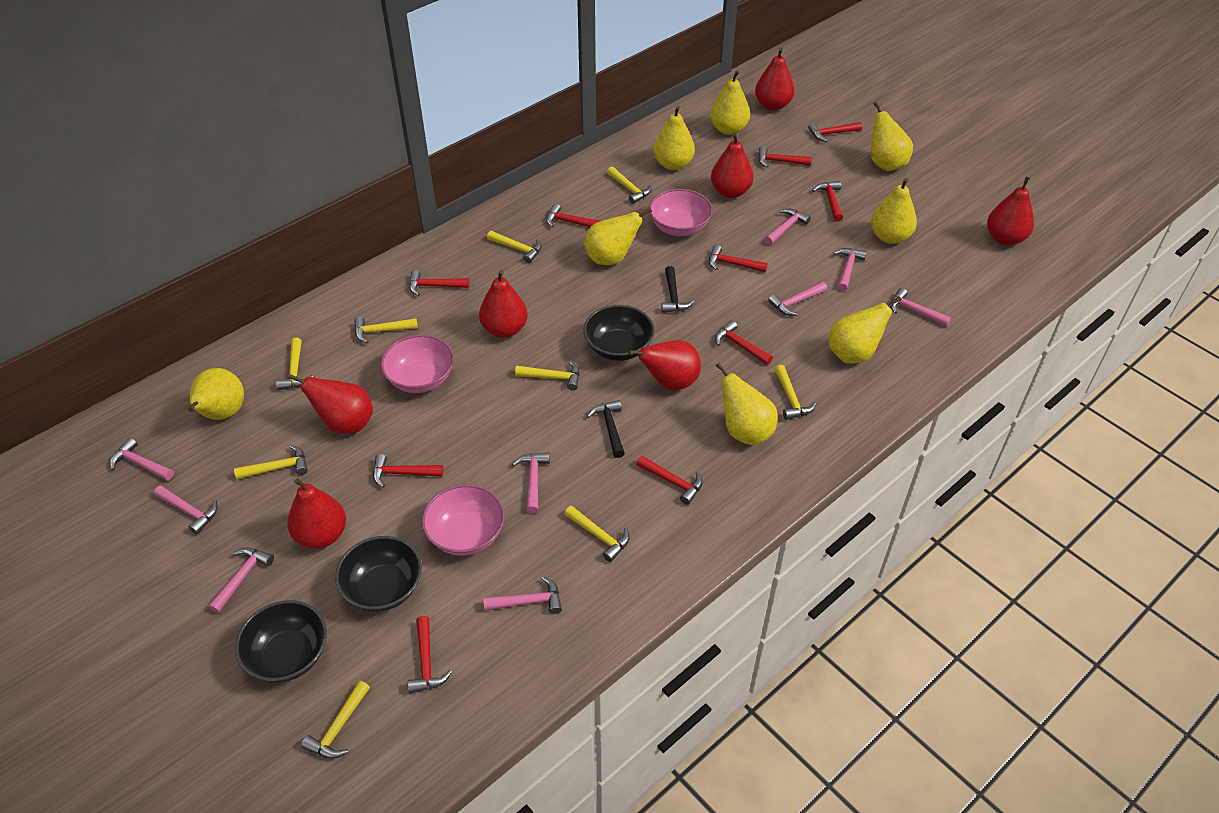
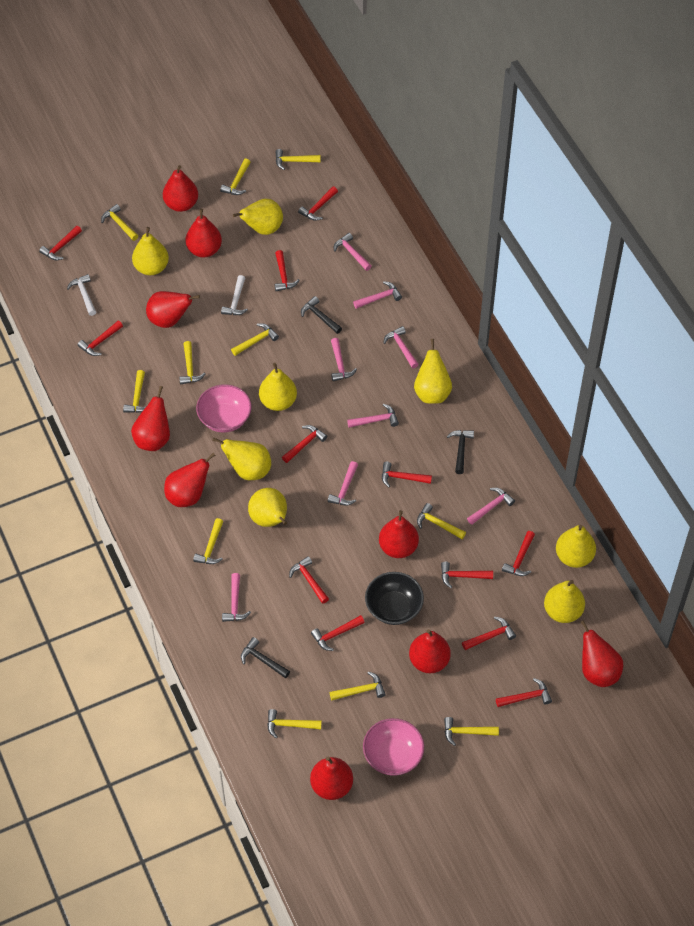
black bowl: [235,600,327,683] [335,536,422,612] [583,305,654,361] = 3 -> [365,572,424,625] = 1
black hammer: [587,400,625,458] [661,266,694,313] = 2 -> [241,637,290,679] [301,296,342,334] [447,430,474,474] = 3
pink bowl: [381,335,454,393] [422,484,505,555] [649,189,713,236] = 3 -> [196,384,252,433] [363,718,424,776] = 2
pink hammer: [110,437,174,481] [154,485,218,534] [208,548,274,613] [483,576,562,614] [512,452,550,513] [765,209,811,245] [768,282,827,316] [833,248,867,291] [890,288,951,327] = 9 -> [222,573,251,622] [328,461,358,506] [331,338,357,381] [334,233,371,271] [347,404,399,428] [353,281,402,309] [383,326,419,368] [467,488,515,525] = 8
red hammer: [373,454,443,488] [408,616,452,694] [409,270,469,296] [546,204,600,227] [636,456,703,505] [709,245,768,272] [715,320,773,365] [758,146,812,167] [808,122,862,142] [812,181,843,222] = 10 -> [39,226,82,260] [77,321,123,356] [275,250,300,291] [282,425,327,463] [289,556,329,604] [298,186,338,221] [311,615,365,651] [382,462,432,487] [441,562,493,588] [462,617,516,650] [496,678,552,707] [502,531,535,576] = 12
red pear: [287,478,346,549] [288,374,373,434] [479,270,528,338] [628,340,701,390] [711,133,754,198] [755,48,795,111] [987,177,1034,246] = 7 -> [131,386,170,451] [146,291,200,328] [163,165,198,212] [164,453,215,507] [186,209,222,257] [310,757,353,800] [379,510,419,558] [409,629,451,673] [580,620,623,687] = 9
white hammer: none = 0 -> [67,274,96,316] [221,275,248,315] = 2
yellow hammer: [234,445,308,479] [276,338,313,390] [301,681,370,759] [354,317,418,343] [487,231,542,263] [515,361,580,391] [565,506,630,562] [607,167,651,204] [775,365,817,420] = 9 -> [101,204,138,241] [123,370,146,413] [179,341,205,384] [193,518,223,564] [220,159,251,195] [231,323,279,356] [267,709,322,738] [275,149,321,170] [330,672,386,701] [417,503,466,539] [444,717,499,746] = 11

